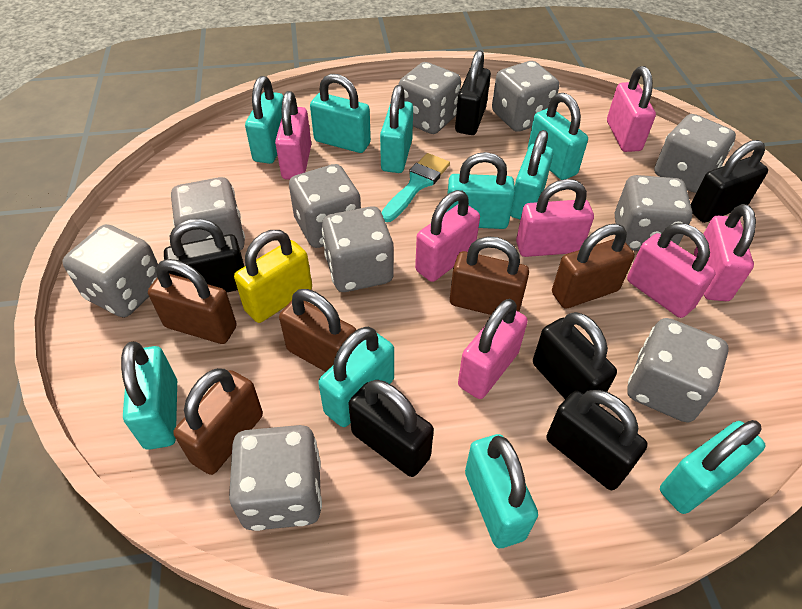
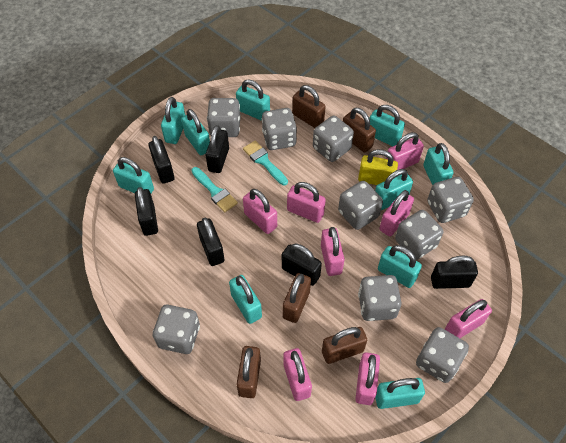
grey dice: [62,224,158,317] [171,177,245,251] [229,425,322,531] [289,164,361,248] [321,206,394,292] [398,62,461,134] [492,61,559,132] [615,175,693,251] [627,318,729,423] [654,114,736,193] = 10 -> [153,305,200,354] [207,98,241,137] [262,108,297,150] [313,116,354,162] [338,181,383,230] [358,275,401,321] [395,210,443,260] [416,327,469,383] [427,177,474,223] = 9
pink padlock: [275,91,311,180] [415,190,480,282] [458,299,528,399] [516,179,594,257] [607,66,656,152] [627,223,716,318] [694,204,756,301] = 7 -> [243,189,277,234] [283,348,312,401] [287,182,326,223] [321,227,344,276] [355,352,380,405] [379,190,414,236] [386,132,424,170] [445,299,492,338] = 8
turquoise brush: [382,153,450,222] = 1 -> [191,167,238,212] [243,141,288,185] = 2

